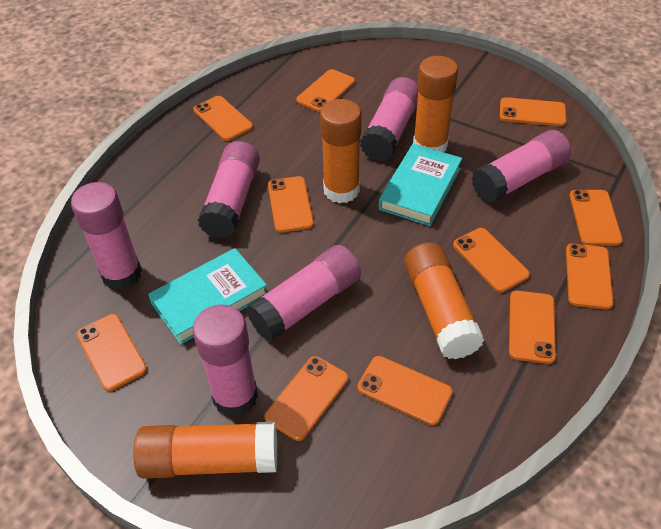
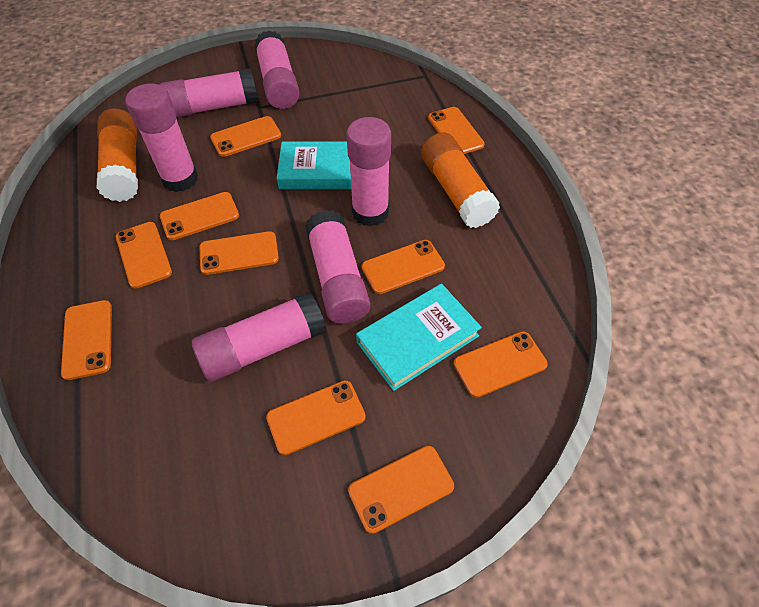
orange glue stick: [133,421,277,479] [320,99,362,204] [404,242,484,359] [413,56,458,152] = 4 -> [97,108,138,202] [421,132,500,228] = 2
orange phone: [76,314,147,391] [193,96,253,141] [265,356,348,441] [268,176,314,233] [296,69,355,112] [357,356,453,425] [453,228,530,293] [500,97,566,126] [509,291,556,364] [566,243,614,310] [569,190,623,246] = 11 -> [61,300,112,380] [116,222,172,289] [160,192,239,240] [200,231,279,275] [210,116,281,157] [266,380,366,455] [348,446,454,534] [362,240,445,294] [428,107,485,154] [454,331,548,398] = 10

